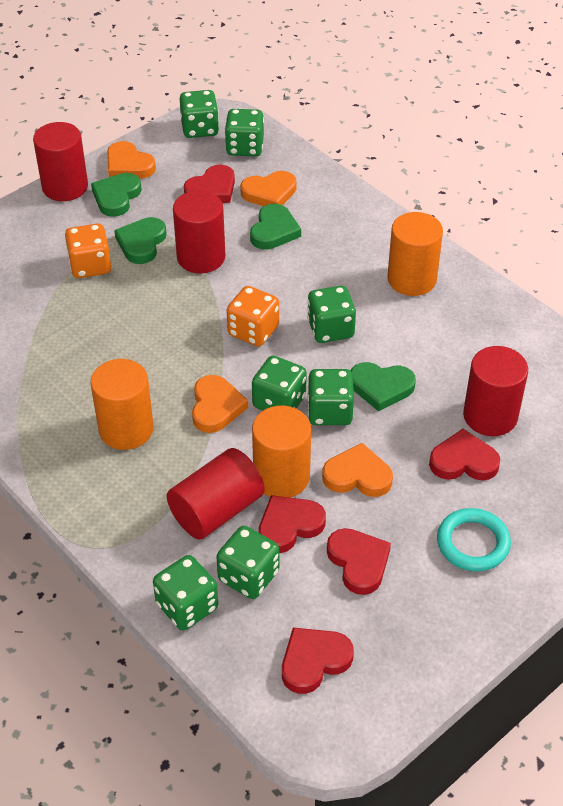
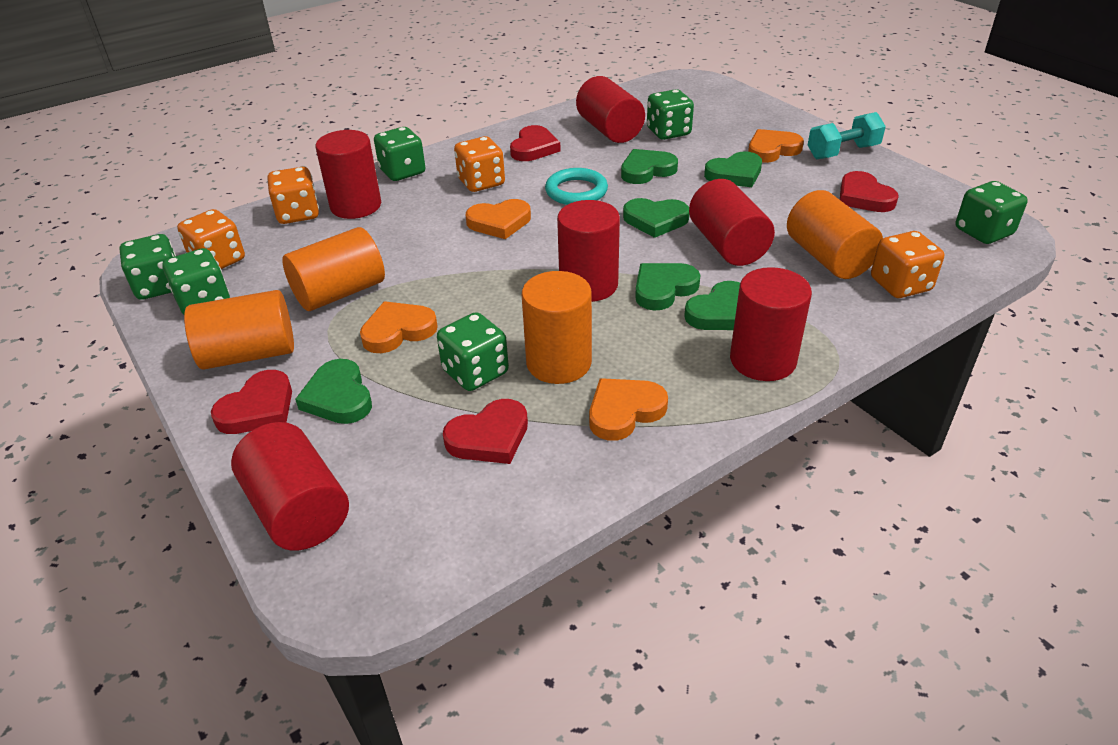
green dice: [153,555,218,630] [180,90,219,138] [216,526,279,599] [225,109,264,157] [252,356,307,411] [307,286,356,343] [307,369,354,425] = 7 -> [119,234,176,300] [162,248,230,315] [374,127,425,181] [437,312,509,391] [647,89,694,140] [955,181,1028,244] = 6
green heart: [91,173,142,217] [114,217,167,264] [250,204,301,250] [351,362,416,411] = 4 -> [295,359,372,424] [621,149,678,184] [623,198,689,238] [635,263,700,310] [684,281,740,330] [704,151,762,187] = 6
orange cylinder: [90,359,154,450] [252,406,311,498] [387,212,443,296] = 3 -> [184,290,294,370] [282,227,385,311] [522,271,592,384] [787,190,883,279] = 4
orange dice: [65,224,111,278] [227,286,279,347] = 2 -> [177,209,245,269] [267,167,319,224] [454,136,505,192] [871,231,944,298] = 4
red cylinder: [33,122,88,201] [167,448,265,540] [173,191,225,273] [463,346,528,436] = 4 -> [231,422,349,551] [315,130,381,219] [557,200,620,302] [576,76,645,143] [689,179,775,266] [730,267,812,381] = 6
red heart: [184,164,235,203] [259,495,326,553] [282,627,354,694] [327,528,391,595] [429,429,500,481] = 5 -> [211,370,292,434] [443,399,528,464] [510,125,561,161] [840,171,899,212] = 4
turquoise dumbbell: none = 0 -> [808,112,886,159] = 1

